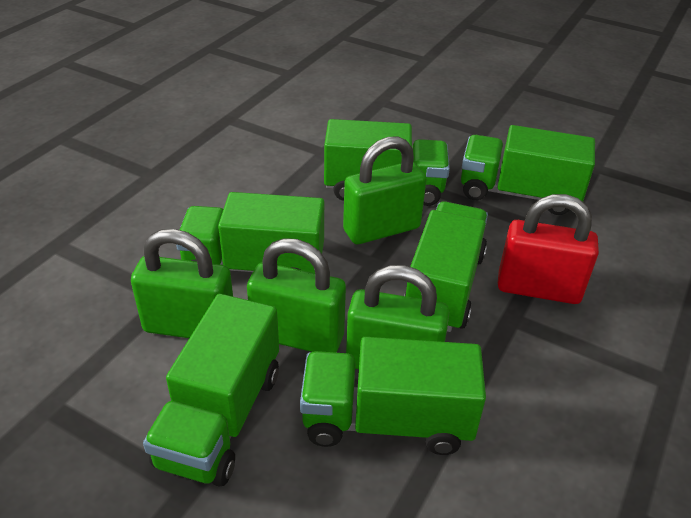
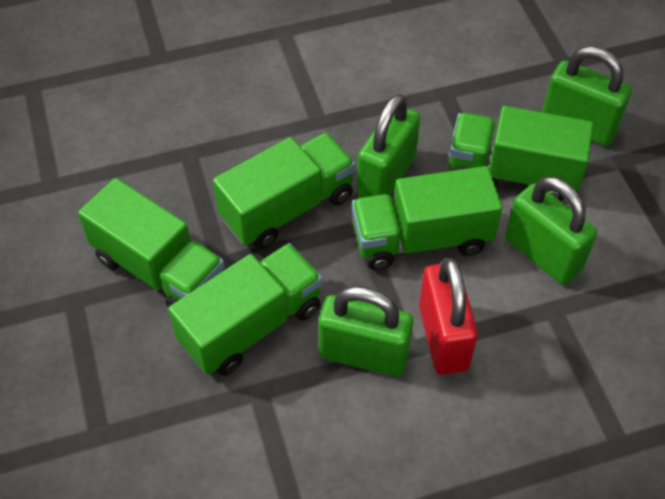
green truck: [143,294,279,486] [176,192,324,273] [300,337,486,455] [324,119,450,206] [404,201,488,332] [461,125,595,215] = 6 -> [78,178,225,308] [168,243,322,376] [213,133,356,249] [352,166,502,270] [449,106,594,201] = 5

